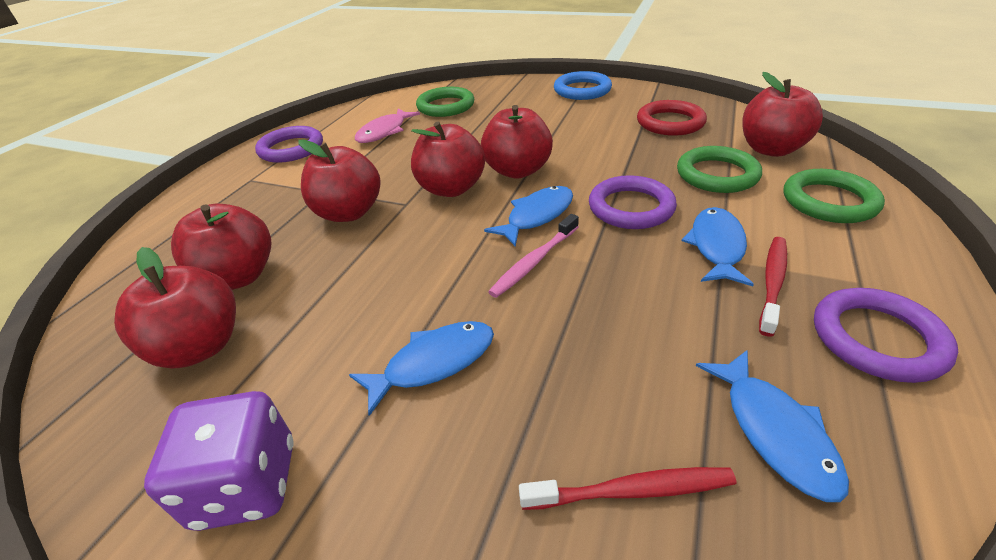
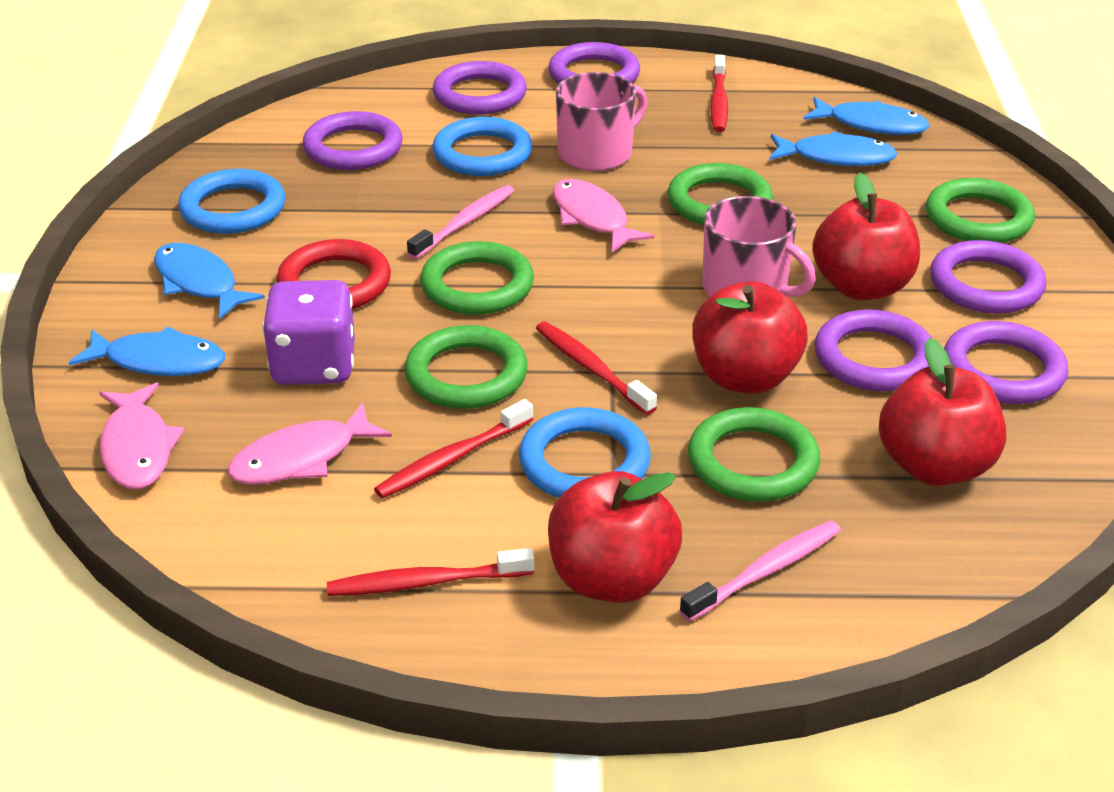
blue ring: [554,71,612,100] = 1 -> [178,169,285,234] [433,117,533,176] [519,407,651,498] = 3
green ring: [416,87,474,117] [677,146,762,193] [784,169,885,223] = 3 -> [405,325,528,409] [420,241,534,315] [667,163,773,225] [688,407,820,502] [926,178,1035,243] = 5
pink fish: [355,108,420,143] = 1 -> [99,382,185,489] [227,403,392,485] [553,179,654,252] = 3
pink mug: none = 0 -> [556,72,647,171] [702,196,816,297] = 2
pink toothbrush: [488,214,579,298] = 1 -> [407,185,514,259] [679,521,841,622] = 2
purple ring: [255,126,323,163] [589,175,677,229] [814,288,958,383] = 3 -> [303,111,403,170] [433,61,527,115] [548,42,640,84] [815,309,932,391] [930,240,1046,314] [944,321,1068,404] = 6
red apple: [114,247,236,368] [171,204,272,290] [298,139,380,222] [411,121,485,197] [481,105,553,179] [743,72,823,157] = 6 -> [548,471,682,603] [693,281,808,394] [812,172,920,300] [879,338,1006,486] = 4
red toothbrush: [519,467,736,510] [759,237,787,336] = 2 -> [327,548,534,596] [374,399,533,498] [536,322,657,415] [710,55,728,132] = 4

